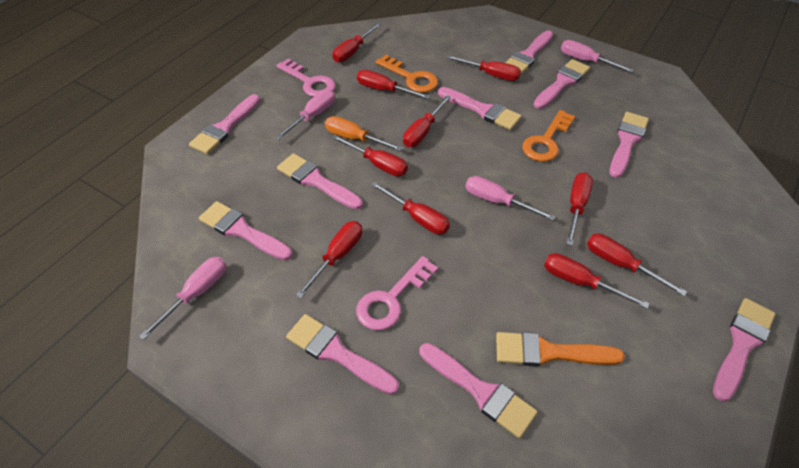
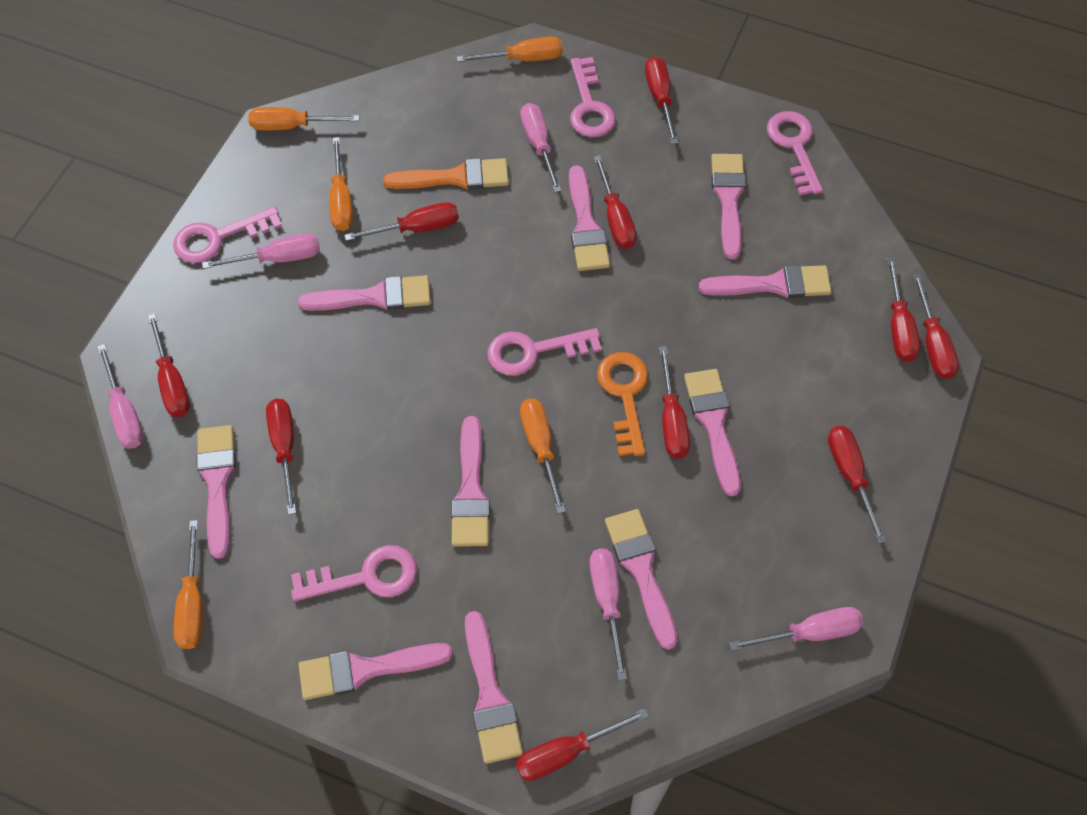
orange key: [376,54,438,93] [522,110,575,162] = 2 -> [597,352,648,456] = 1
orange screwdriver: [325,116,403,151] = 1 -> [173,520,203,649] [248,107,359,131] [329,137,353,231] [457,37,563,62] [520,399,566,514] = 5
pink key: [276,58,336,97] [356,256,438,330] = 2 -> [173,207,282,263] [291,545,417,601] [487,328,602,376] [570,57,616,137] [767,111,823,195] = 5
pink screwdriver: [139,257,226,340] [275,89,335,139] [465,176,556,220] [561,40,634,73] = 4 -> [97,344,144,449] [202,233,320,269] [520,103,562,193] [589,548,627,680] [729,607,864,651] = 5

